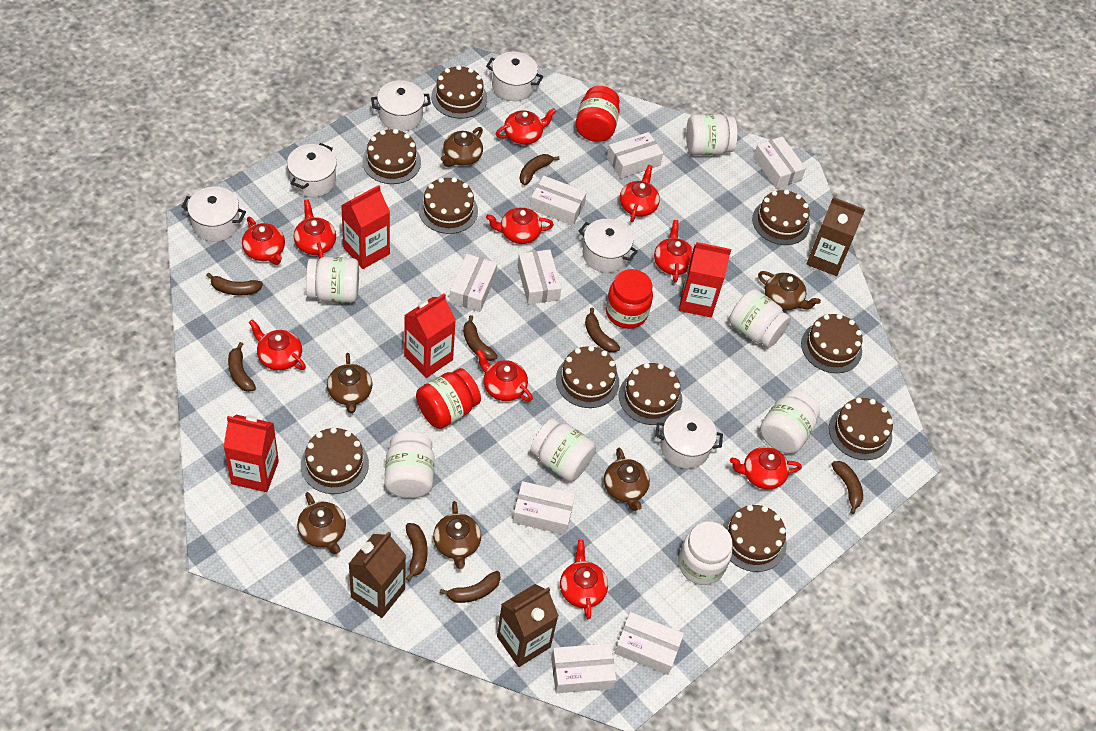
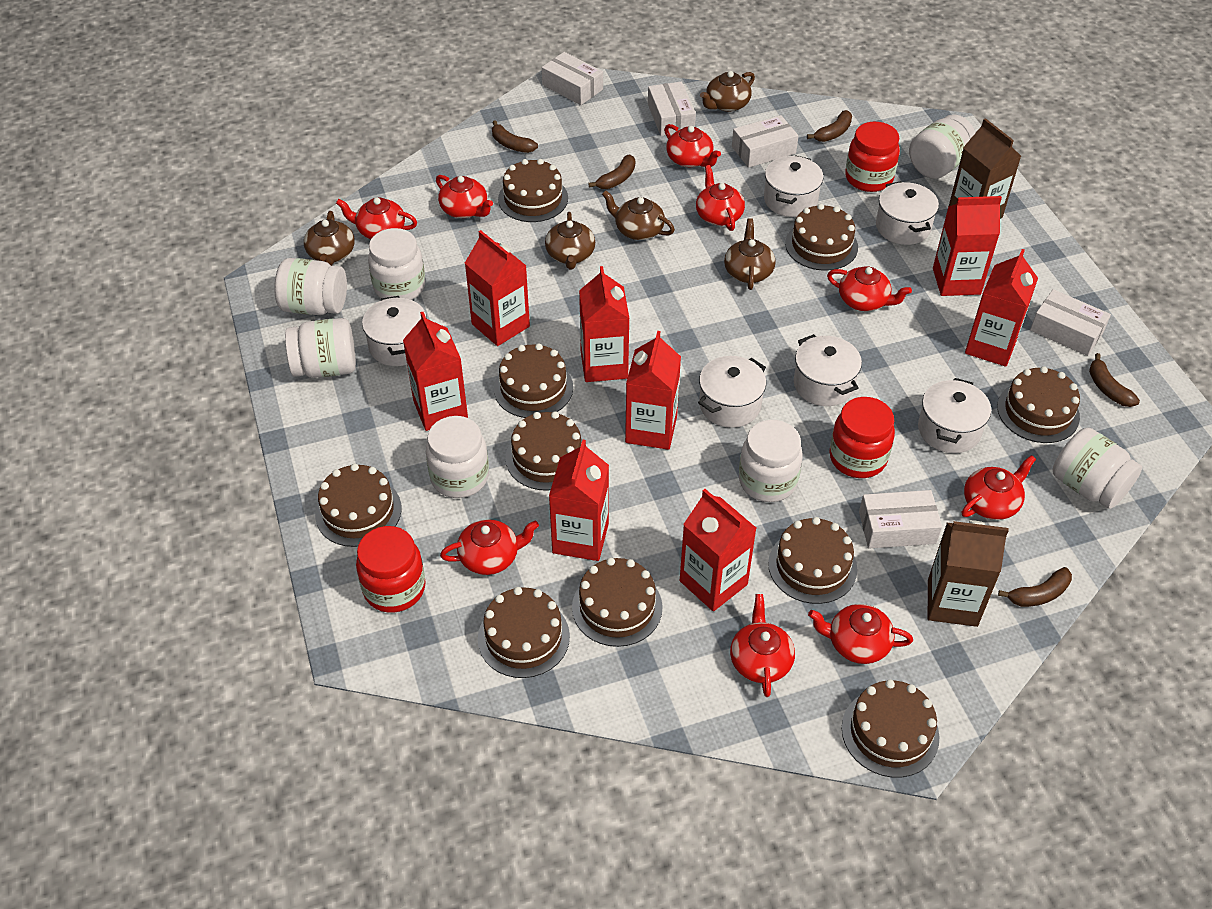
brown banana: [206,273,263,296] [228,342,256,392] [406,523,428,581] [440,571,501,603] [463,315,498,361] [520,154,560,185] [585,308,620,353] [831,461,863,514] = 8 -> [492,120,538,153] [588,155,635,189] [807,110,852,142] [998,567,1072,607] [1089,353,1140,407] = 5
brown carton: [349,531,406,618] [497,584,559,667] [807,197,865,276] = 3 -> [928,520,1009,627] [949,118,1021,219] = 2
brown teapot: [297,492,346,554] [327,353,372,413] [433,501,481,569] [441,127,483,167] [604,447,650,511] [758,271,821,310] = 6 -> [304,211,355,266] [545,212,595,269] [602,190,675,240] [700,71,755,112] [724,218,775,290] = 5
red carton: [223,415,279,492] [341,185,390,269] [404,293,456,378] [679,242,731,317] = 4 -> [403,312,468,431] [465,230,530,346] [549,440,609,561] [579,266,630,382] [625,331,681,450] [680,489,756,611] [933,196,1002,296] [965,249,1038,367] = 8
red teapot: [242,217,285,265] [249,319,306,371] [294,199,336,259] [476,349,533,402] [486,207,554,244] [496,108,556,145] [560,540,608,619] [620,165,660,222] [654,220,693,283] [730,447,802,490] = 10 -> [336,198,417,239] [436,175,493,218] [440,519,539,575] [664,124,721,167] [696,165,745,231] [730,594,795,697] [808,604,913,664] [827,266,912,311] [962,455,1036,520] = 9
white box: [449,254,497,312] [513,481,575,535] [517,250,561,304] [530,175,587,226] [551,643,616,693] [607,132,663,178] [615,612,684,675] [753,136,806,189] = 8 -> [542,52,603,105] [648,82,696,136] [732,115,798,168] [859,490,942,548] [1030,289,1111,356] = 5

